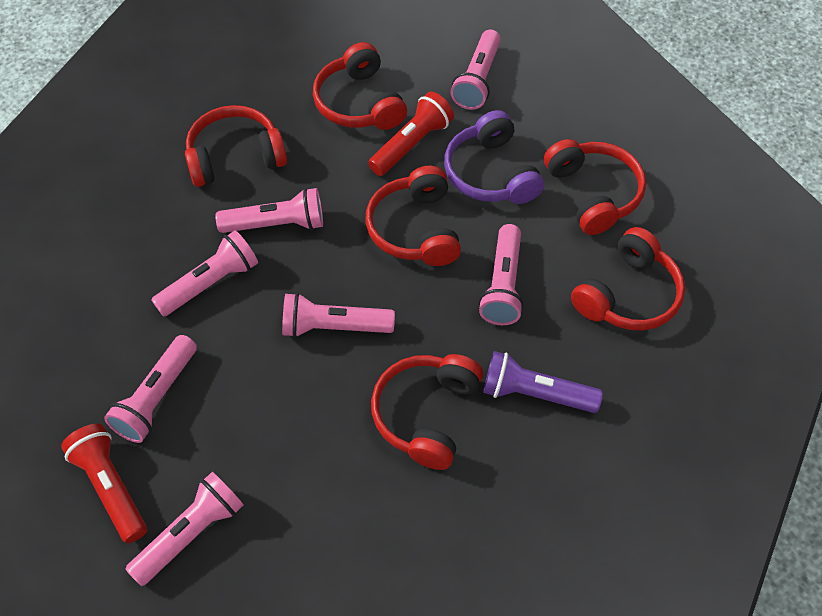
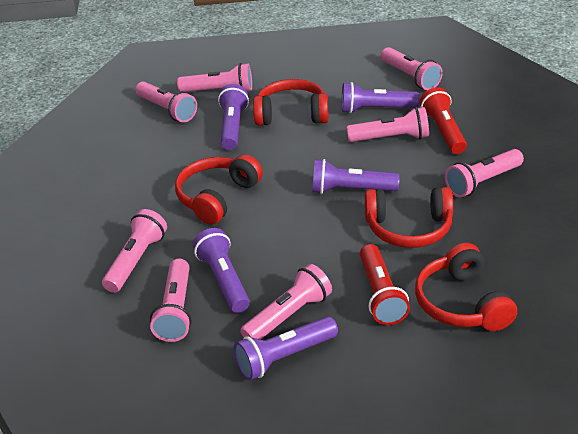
pink flashlight: [104,335,197,443] [125,472,243,586] [151,231,258,317] [215,188,323,233] [282,293,395,338] [450,29,501,110] [479,224,524,325] = 7 -> [102,209,167,293] [135,81,197,123] [150,259,191,342] [177,63,252,92] [240,264,332,340] [347,107,429,142] [381,47,443,90] [445,149,524,198] = 8
purple flashlight: [483,351,603,413] = 1 -> [193,228,250,313] [218,84,249,150] [234,316,338,380] [312,159,400,194] [341,82,420,113] = 5
purple headphones: [444,110,544,204] = 1 -> none = 0
red headphones: [185,105,287,187] [313,42,407,130] [366,166,461,266] [371,354,483,470] [544,139,646,235] [571,227,685,331] = 6 -> [175,154,263,224] [253,79,329,126] [365,187,453,248] [415,243,517,331] = 4

